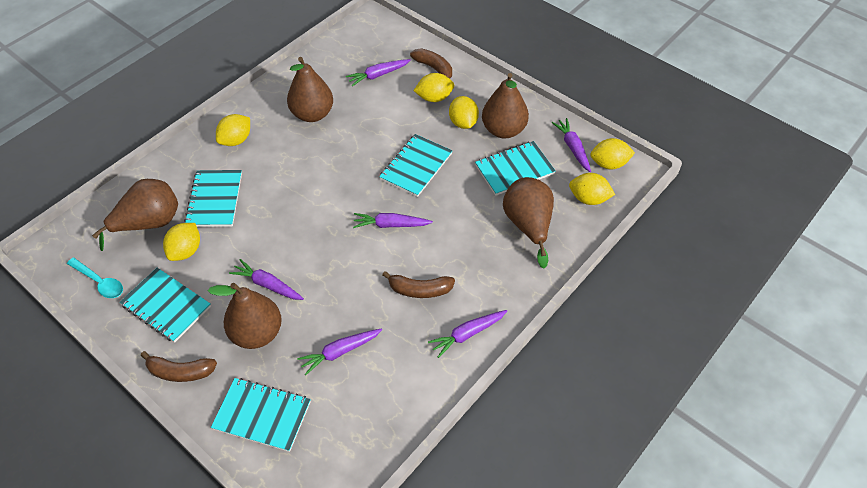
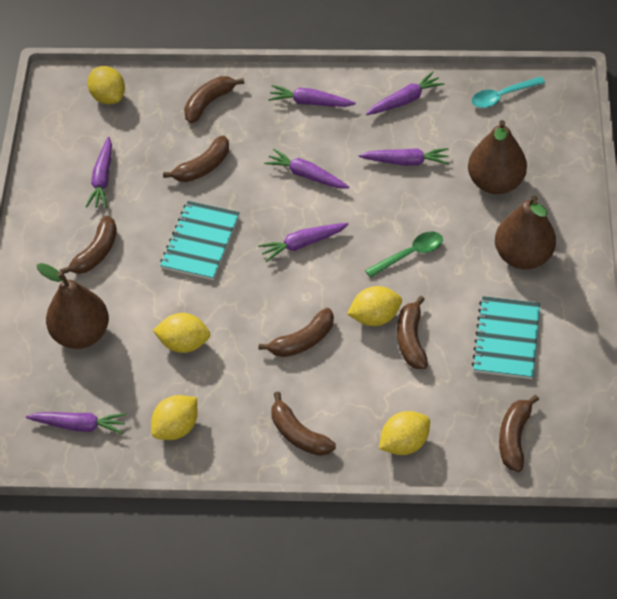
brown banana: [141,351,217,382] [382,271,455,298] [410,48,452,79] = 3 -> [60,215,117,274] [163,135,229,182] [184,76,244,123] [259,308,334,357] [271,392,336,456] [397,296,428,369] [499,395,539,472] = 7
brown pear: [92,179,178,251] [208,283,282,349] [287,57,333,122] [482,73,529,138] [503,177,554,268] = 5 -> [37,263,109,349] [468,120,527,194] [495,196,556,269] = 3
green spoon: none = 0 -> [365,231,443,278] = 1
purple carrot: [229,259,304,300] [297,328,382,375] [346,59,411,87] [353,213,433,228] [428,310,507,358] [552,118,591,172] = 6 -> [26,412,127,434] [86,137,112,208] [258,223,349,262] [264,149,349,188] [268,85,356,107] [358,148,449,166] [366,72,444,115] = 7
turquoise notebook: [120,268,211,342] [184,170,242,227] [211,378,311,452] [379,134,453,197] [475,141,556,196] = 5 -> [160,201,240,280] [472,296,540,379] = 2
yellow lemon: [163,223,200,261] [216,114,250,146] [413,73,454,102] [449,96,479,129] [569,173,615,205] [590,138,635,169] = 6 -> [88,66,125,105] [151,395,198,440] [153,313,210,353] [347,286,402,326] [379,411,430,455] = 5

